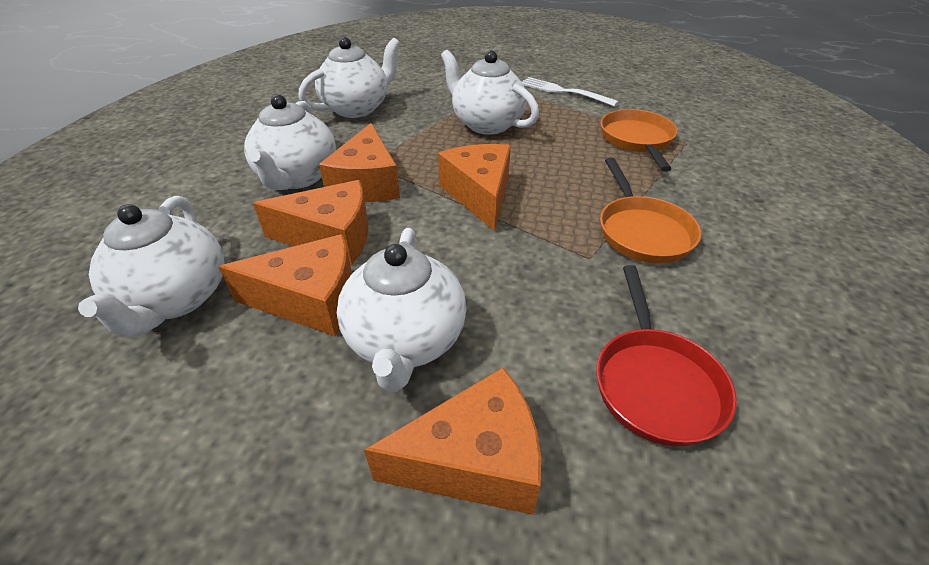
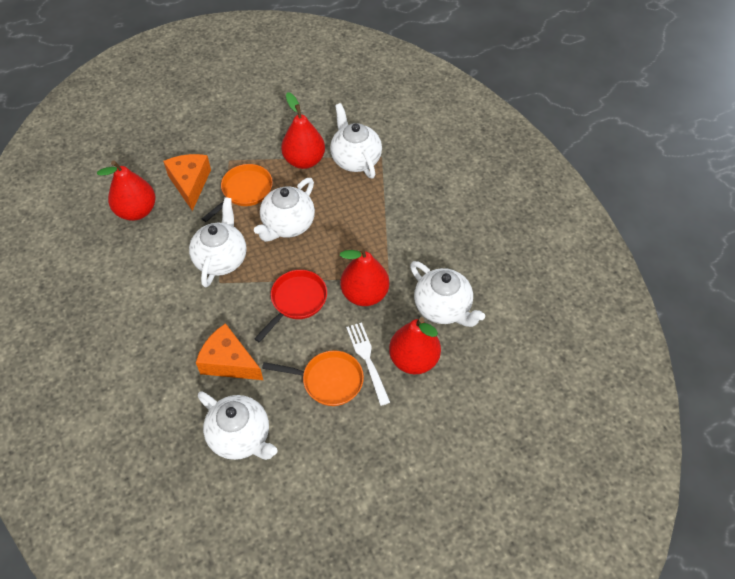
orange cheese: [219,234,352,336] [253,180,368,265] [319,123,400,202] [364,368,541,515] [438,144,511,231] = 5 -> [163,154,211,211] [196,323,263,380] = 2
red pear: none = 0 -> [97,160,156,221] [281,92,325,169] [340,246,389,306] [389,317,441,374] = 4

